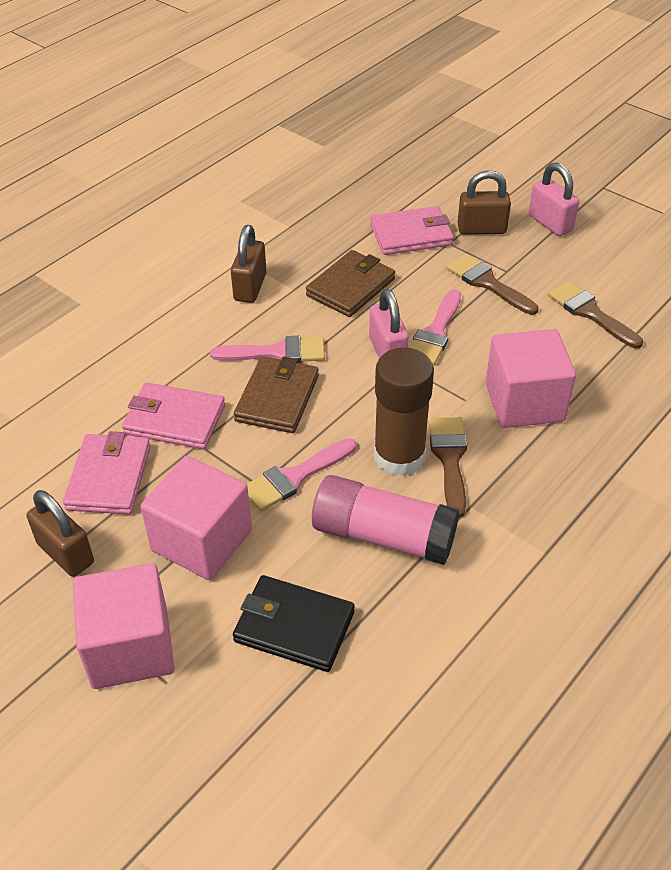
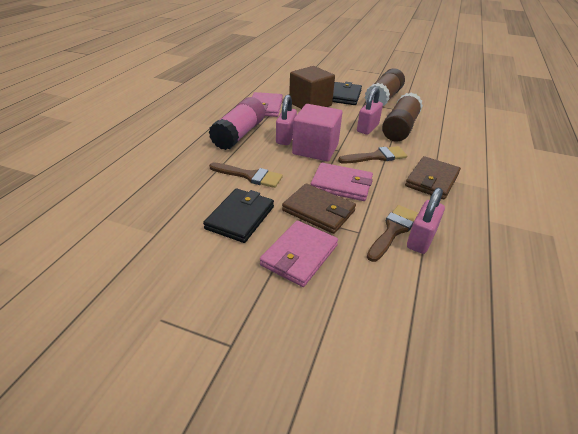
black wallet: [233,575,355,672] = 1 -> [203,188,274,243] [332,82,362,105] = 2
brown cube: none = 0 -> [289,66,335,109] = 1
brown glue stick: [374,348,434,476] = 1 -> [364,68,405,106] [382,92,423,141] = 2
brown padlock: [27,490,94,577] [231,225,266,303] [458,170,511,235] = 3 -> none = 0
pink brush: [210,336,325,363] [247,438,356,511] [409,289,461,365] = 3 -> none = 0
pink cube: [73,563,175,689] [141,456,252,580] [486,329,576,428] = 3 -> [292,104,342,161] = 1
pink padlock: [369,288,409,358] [529,162,579,236] = 2 -> [276,95,297,145] [357,87,383,135] [407,188,445,254] = 3

